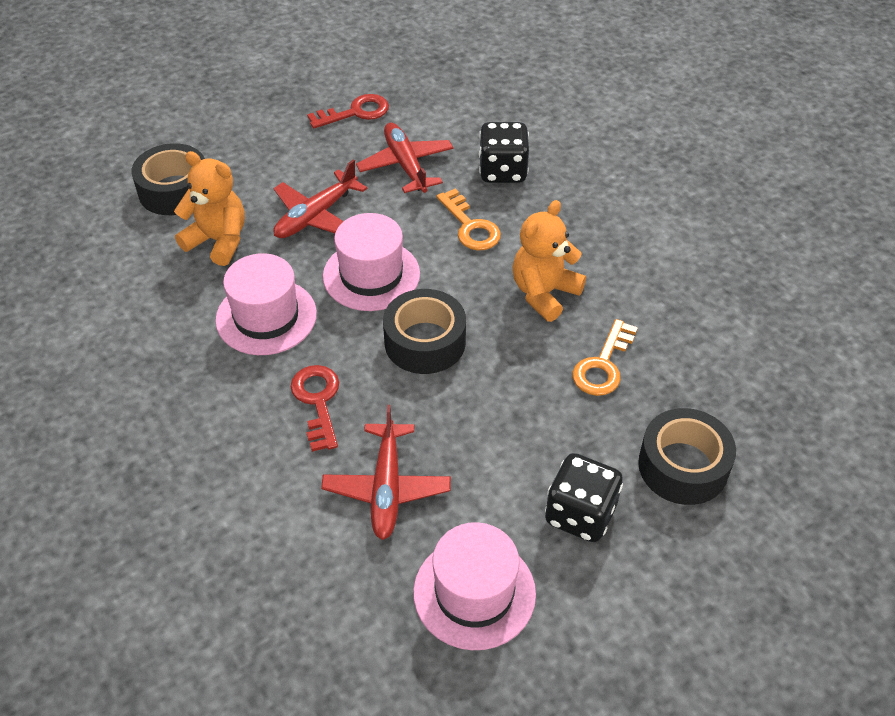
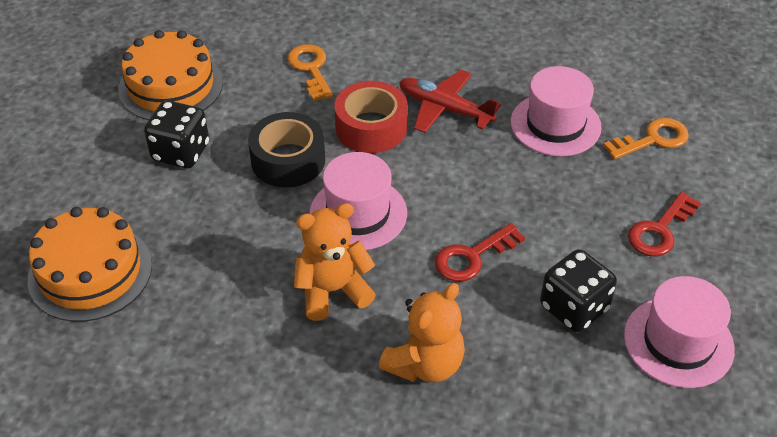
black tape: [131,143,205,215] [383,289,466,374] [638,408,736,505] = 3 -> [248,112,325,187] = 1
orange cake: none = 0 -> [27,207,152,322] [118,30,223,120] = 2
red plane: [273,159,367,238] [321,405,451,540] [356,123,454,193] = 3 -> [399,70,501,133] = 1
red tape: none = 0 -> [334,81,408,153] = 1

